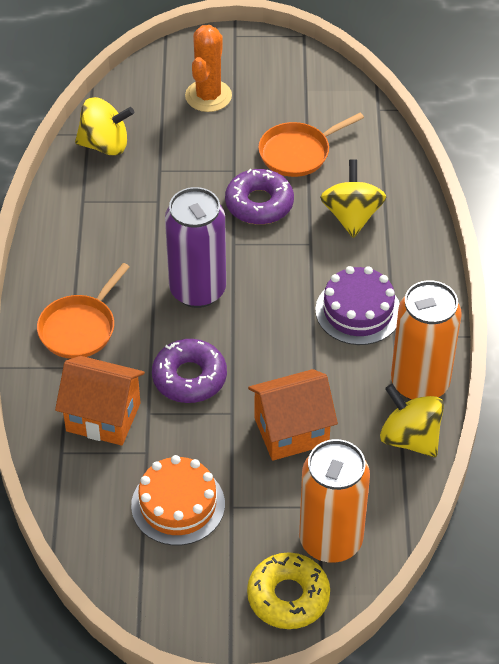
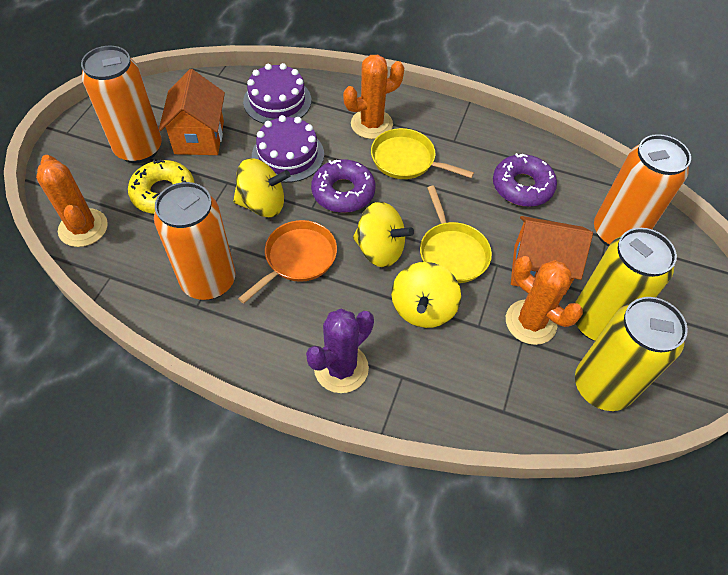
orange cactus: [185,25,232,112] = 1 -> [36,155,108,247] [343,55,404,139] [506,256,583,345] = 3
orange cake: [131,455,225,546] = 1 -> none = 0
orange can: [299,439,370,563] [391,280,462,400] = 2 -> [81,46,162,163] [154,182,235,300] [594,134,691,247] = 3
orange pan: [37,263,130,359] [258,113,364,177] = 2 -> [238,220,337,304] = 1
purple cactus: none = 0 -> [306,309,374,393] = 1
purple cake: [315,266,400,345] = 1 -> [243,63,311,124] [252,115,324,183] = 2
purple can: [165,187,226,308] = 1 -> none = 0
yellow can: none = 0 -> [575,228,677,341] [575,297,688,411] = 2
yellow pan: none = 0 -> [371,128,474,179] [420,186,492,283] = 2

